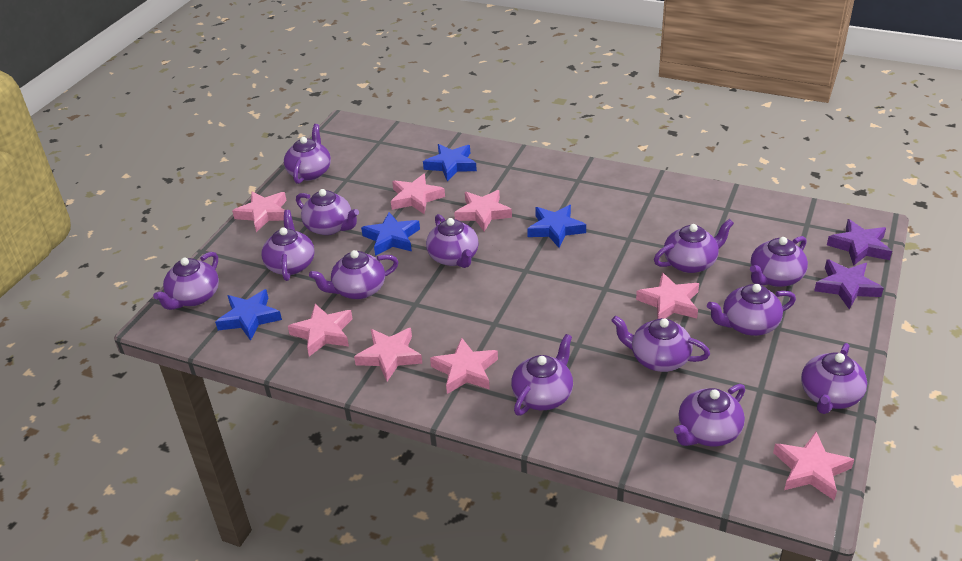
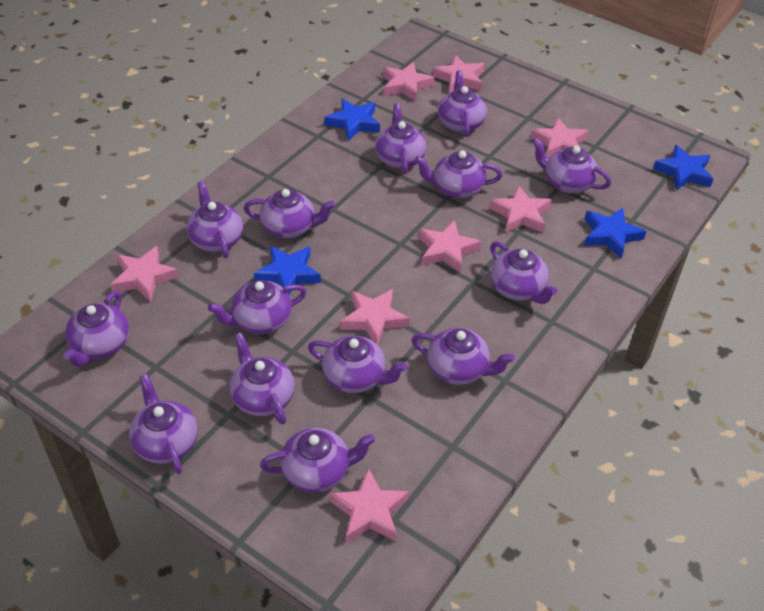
purple star: [814,260,884,309] [827,219,892,266] = 2 -> none = 0
purple teapot: [153,252,219,310] [261,210,315,281] [284,124,331,184] [296,189,359,235] [309,250,398,299] [426,214,479,268] [511,334,573,416] [611,316,710,372] [654,219,734,273] [674,384,745,446] [707,284,796,336] [750,236,808,287] [801,343,867,414] = 13 -> [63,291,129,367] [129,374,198,474] [187,181,243,258] [208,280,307,334] [230,333,295,424] [243,189,335,238] [260,428,375,493] [308,335,407,393] [375,104,426,174] [412,328,514,385] [415,150,502,198] [438,70,487,137] [490,241,557,304] [532,138,611,193] = 14

